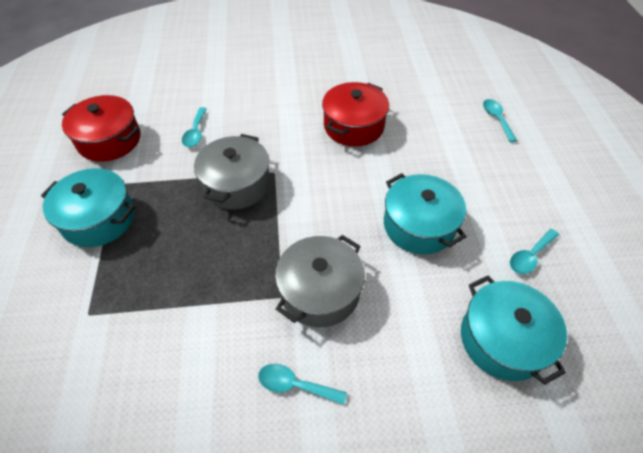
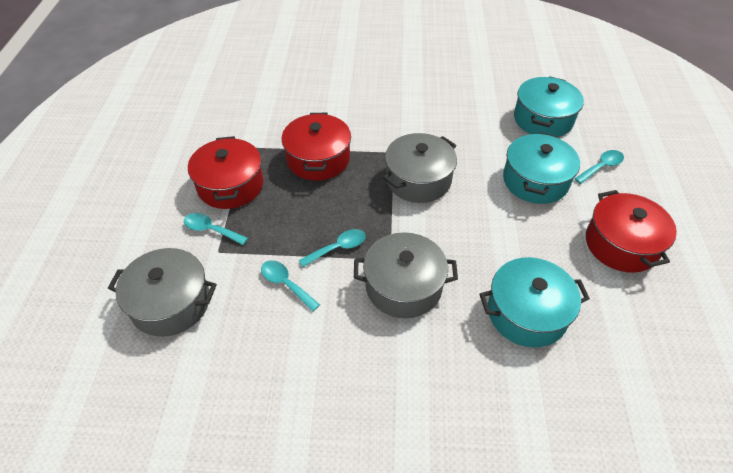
grey pot: [194,134,270,210] [275,235,365,327] = 2 -> [108,248,217,337] [354,232,458,318] [383,133,457,203] = 3
red pot: [62,95,140,162] [322,82,389,147] = 2 -> [188,136,264,209] [282,113,351,181] [586,190,677,273] = 3

